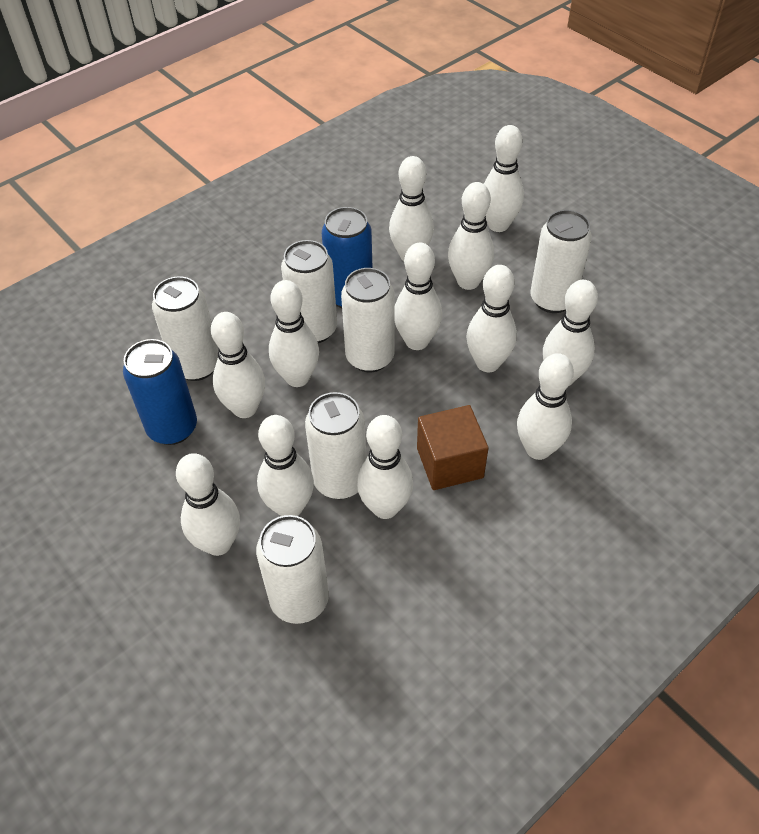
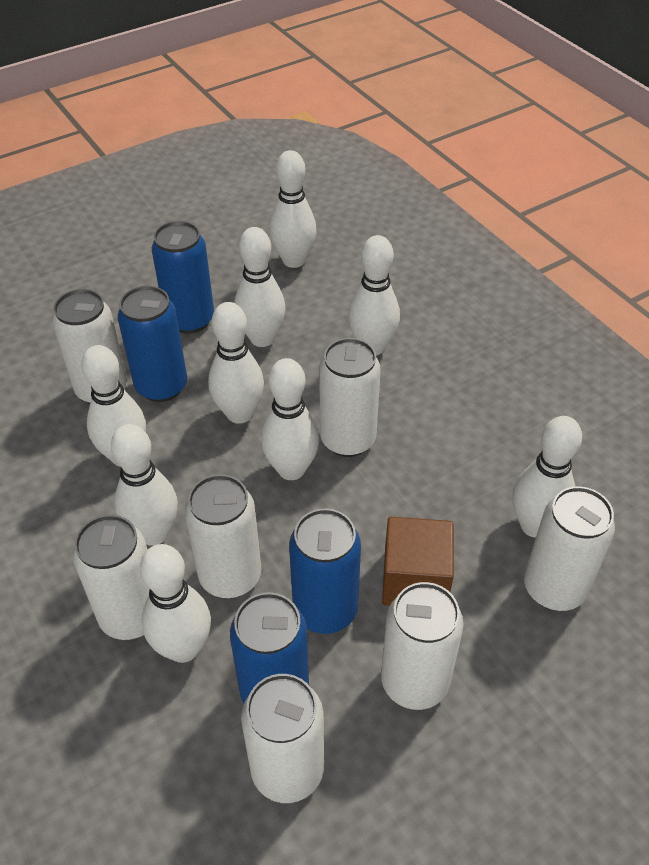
blue can: [123,339,197,445] [322,207,373,308] = 2 -> [118,286,187,402] [152,221,214,334] [230,592,309,704] [289,508,361,634] = 4
white bowling pin: [176,453,240,556] [211,312,265,418] [257,415,314,516] [269,280,319,387] [357,415,413,519] [389,156,434,261] [394,243,442,350] [448,182,494,290] [466,265,517,372] [484,125,524,232] [517,353,574,460] [543,280,598,386] = 12 -> [81,345,146,467] [111,424,178,546] [140,544,211,663] [208,302,264,424] [234,227,286,347] [261,358,319,480] [270,150,316,268] [348,235,400,355] [513,416,582,538] = 9
white can: [152,276,218,381] [256,515,329,624] [281,240,337,343] [305,392,366,499] [341,268,394,372] [530,210,592,313] = 6 -> [52,289,127,404] [73,515,150,640] [185,474,261,598] [241,674,324,803] [319,338,381,457] [381,582,464,710] [524,486,615,611] = 7

